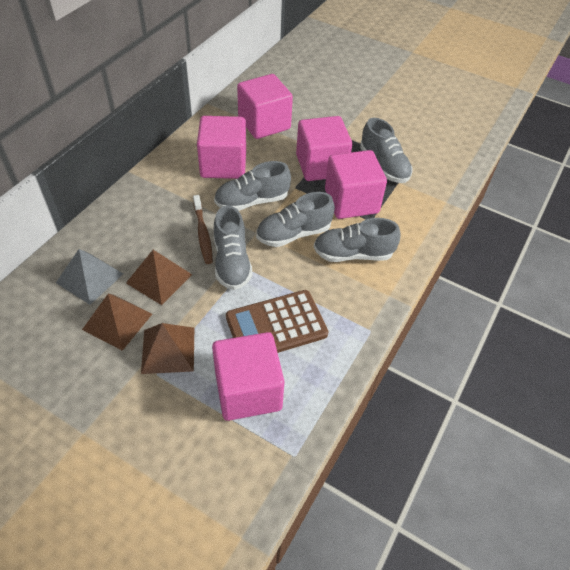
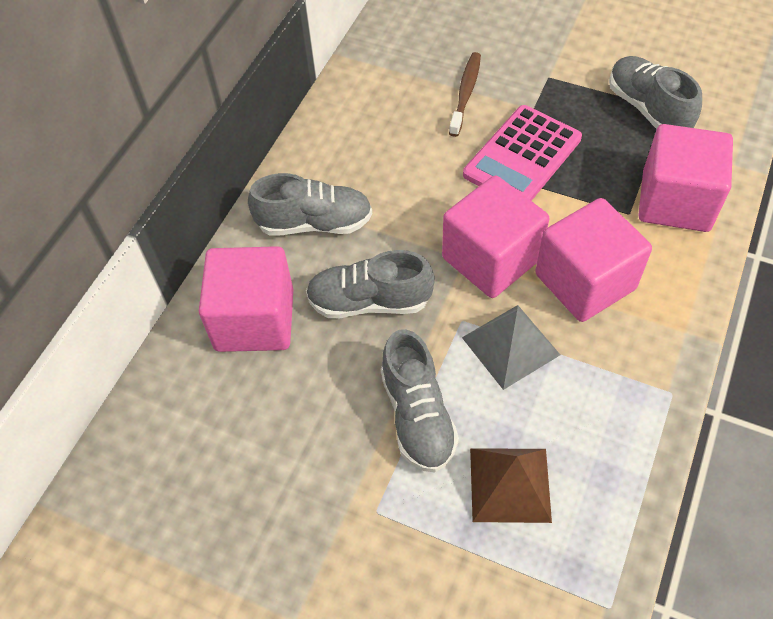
brown calculator: [226,290,329,353] = 1 -> none = 0
brown pyramid: [82,294,152,351] [126,250,192,305] [141,323,194,374] = 3 -> [470,448,552,523] = 1
grey shoe: [214,161,291,211] [214,205,253,290] [256,192,335,247] [314,218,401,262] [360,118,412,183] = 5 -> [248,173,372,236] [306,250,435,318] [381,329,459,472] [609,56,702,129] = 4
pink calculator: none = 0 -> [463,105,582,201] = 1
pink cube: [197,116,246,179] [212,332,285,421] [237,74,293,139] [296,116,352,181] [325,150,387,219] = 5 -> [199,246,293,352] [442,176,549,298] [535,198,652,322] [638,124,733,232] = 4

